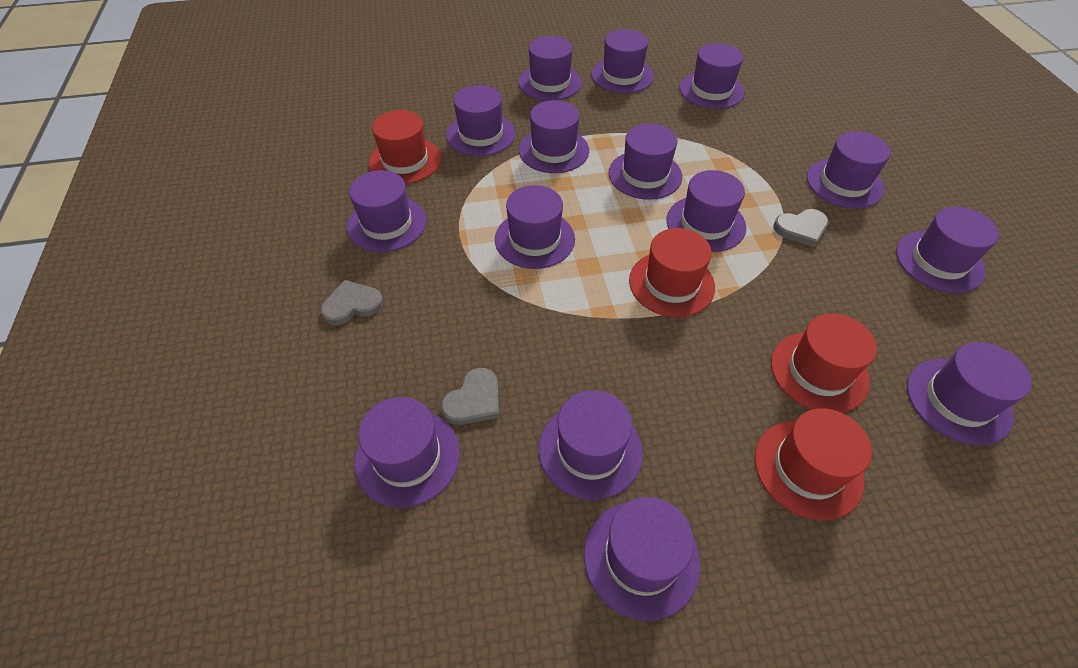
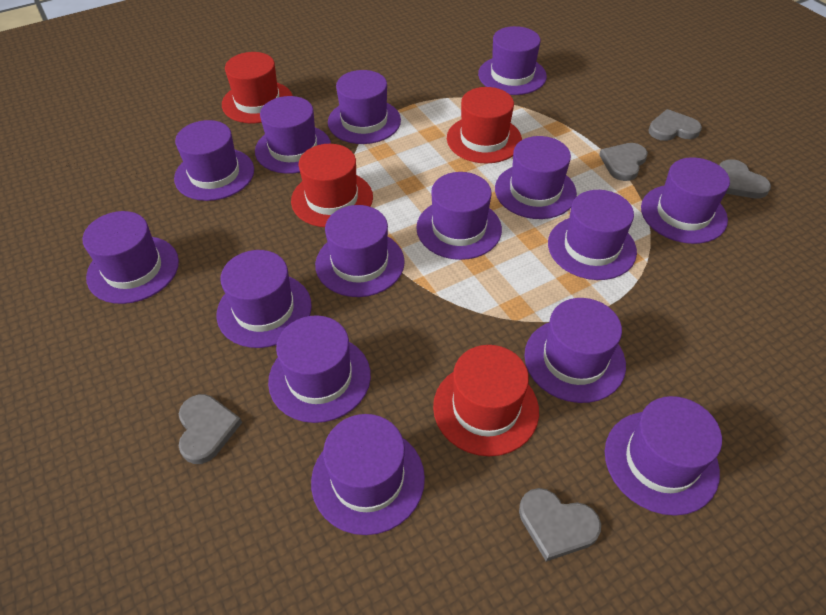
grey heart: [321,280,383,325] [441,368,499,425] [773,209,829,247] = 3 -> [179,394,242,464] [519,488,601,562] [599,143,648,181] [649,109,702,141] [719,159,771,198] = 5

